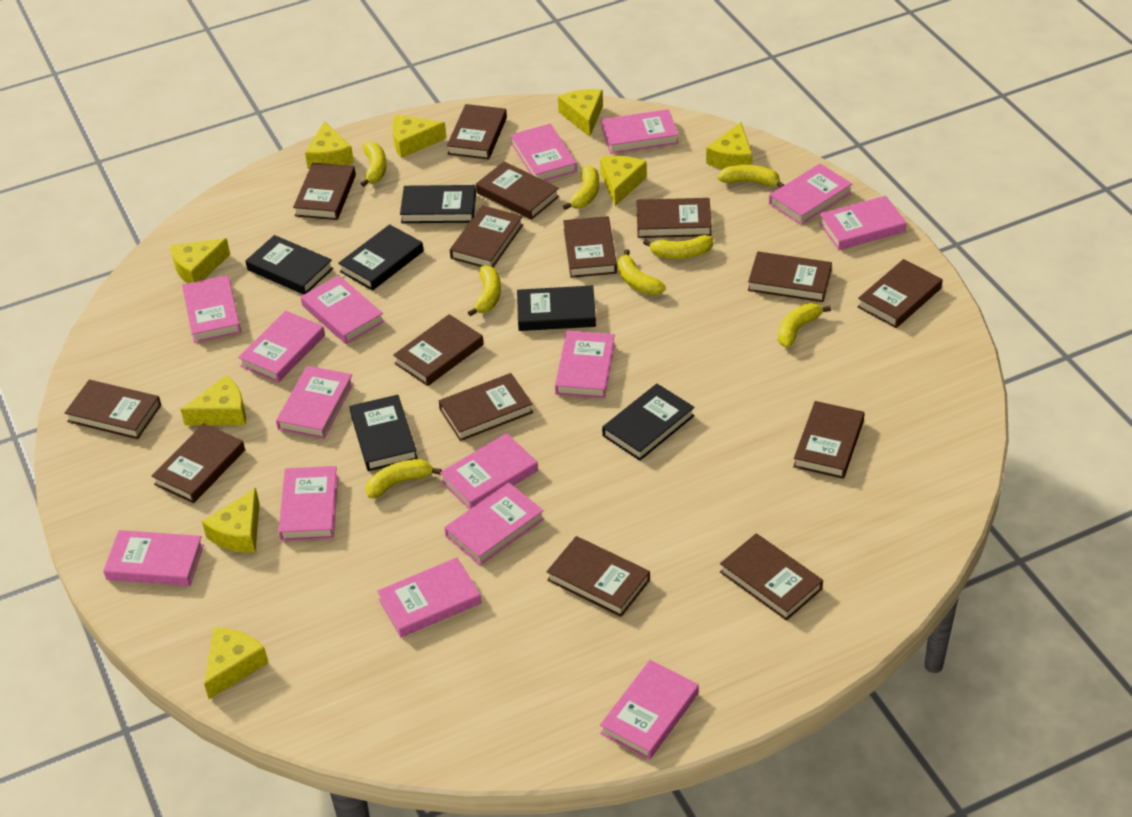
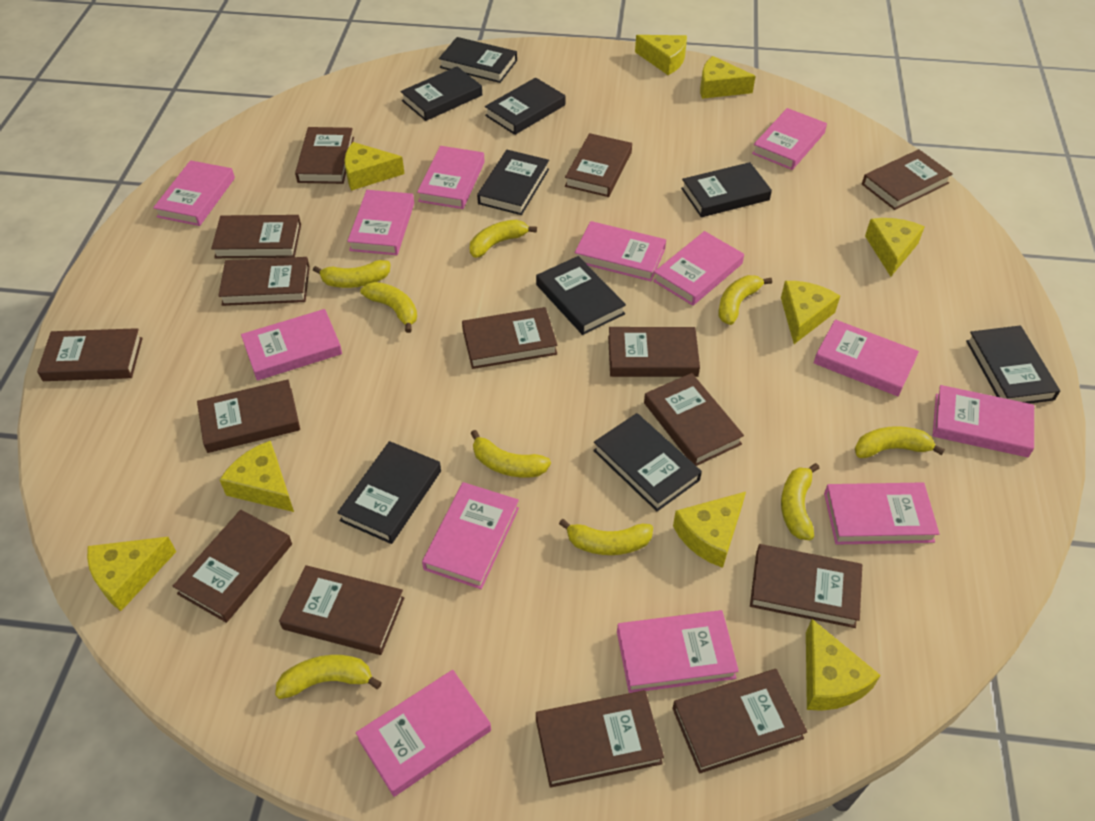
black book: [245,235,333,295] [338,224,424,291] [349,395,418,471] [400,185,476,223] [517,285,596,331] [602,384,694,461] = 6 -> [337,441,441,544] [400,66,482,121] [439,37,517,83] [477,150,549,215] [485,78,565,135] [536,256,626,335] [593,413,702,511] [681,162,772,217] [966,325,1060,404] = 9
pink book: [103,530,204,586] [182,275,241,343] [238,311,325,383] [276,366,354,439] [278,466,338,541] [301,275,384,344] [377,558,481,638] [440,433,538,510] [444,482,544,565] [511,124,577,181] [555,331,615,398] [600,660,699,760] [601,109,678,154] [769,164,852,225] [819,196,907,250] = 15 -> [153,160,235,226] [241,309,342,381] [347,190,414,255] [356,670,491,797] [417,146,485,209] [422,482,519,589] [575,221,666,281] [617,610,739,693] [653,231,744,306] [752,108,827,170] [814,319,919,396] [824,482,940,545] [933,385,1034,457] = 13
yellow banana: [360,141,387,187] [366,459,442,498] [468,265,501,316] [563,165,599,210] [618,249,666,295] [643,235,713,259] [718,165,784,188] [778,303,831,348] = 8 -> [275,655,382,699] [313,260,391,288] [360,282,417,333] [470,220,537,258] [470,430,551,477] [559,519,653,555] [719,275,772,325] [781,463,819,540] [855,426,945,458] = 9

